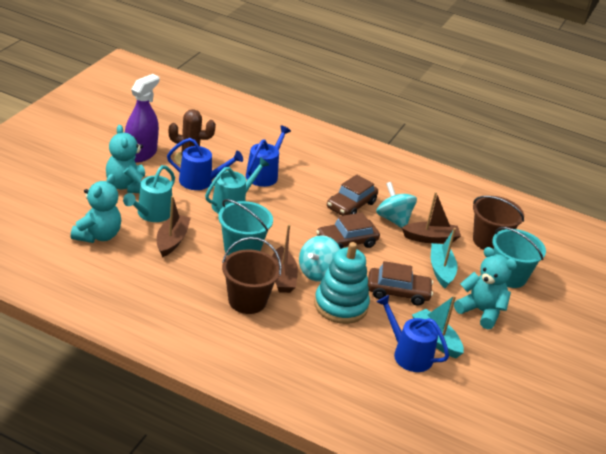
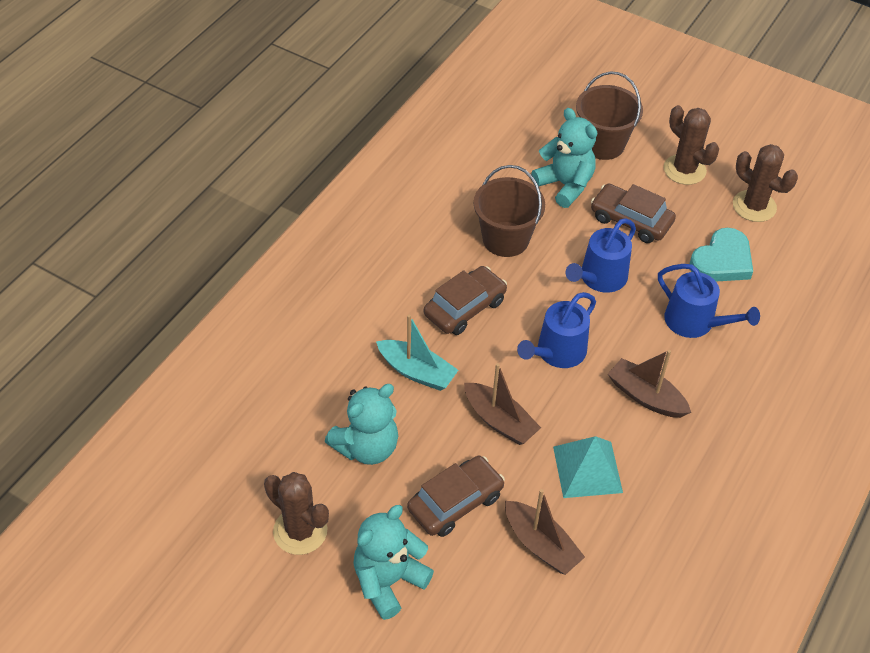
brown cactus: [169,109,216,166] = 1 -> [264,472,329,555] [664,105,719,185] [733,144,798,222] = 3
purple spray bottle: [125,74,159,163] = 1 -> none = 0
turquoise boat: [412,295,464,358] [431,228,458,288] = 2 -> [376,314,458,391] = 1
turquoise bucket: [218,199,273,255] [492,227,546,288] = 2 -> none = 0
turquoise heart: none = 0 -> [690,228,753,281] = 1
turquoise pyramid: none = 0 -> [553,436,623,498] = 1
turquoise spinning top: [299,235,340,282] [376,182,417,228] = 2 -> none = 0
turquoise stacking toy: [314,242,370,324] = 1 -> none = 0
turquoise watering can: [123,165,175,222] [205,157,269,214] = 2 -> none = 0

